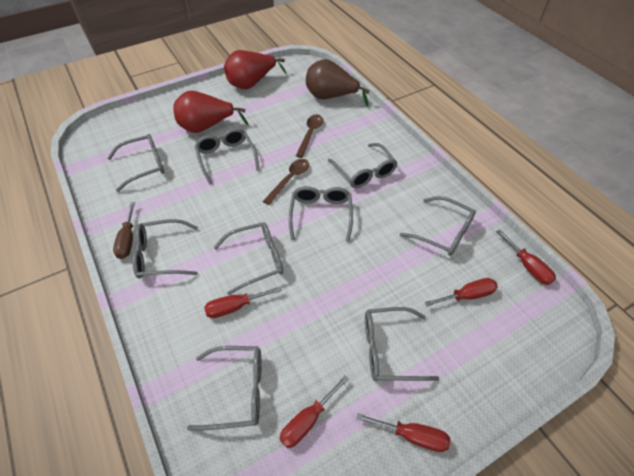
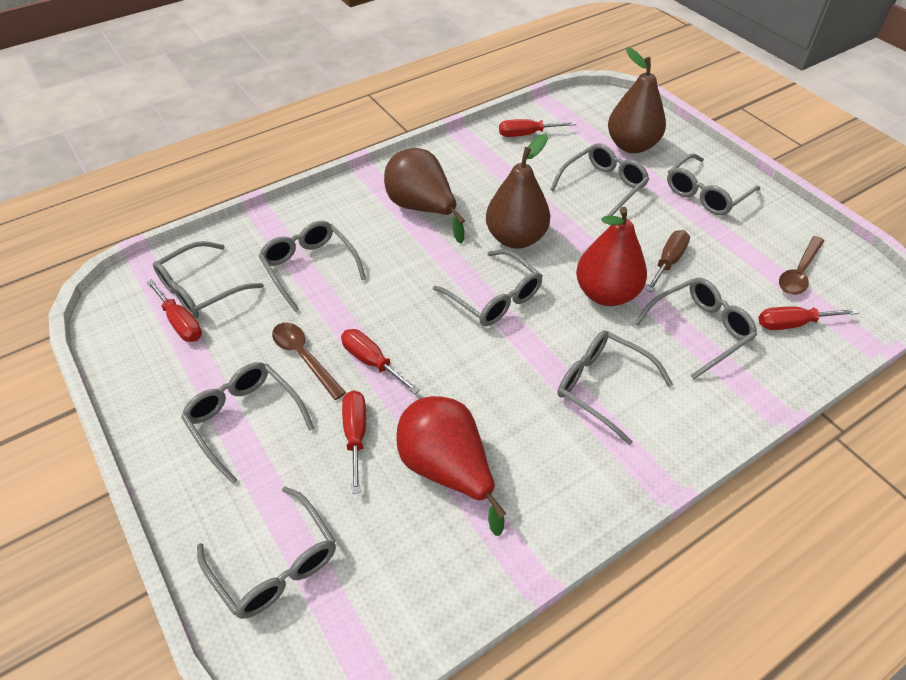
brown pear: [306,59,370,107] = 1 -> [384,148,465,243] [486,134,550,249] [608,47,666,153] = 3

